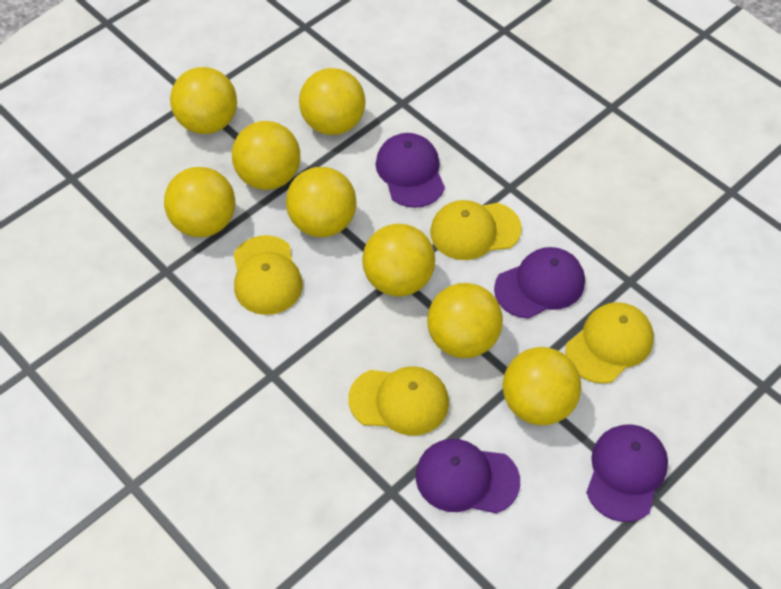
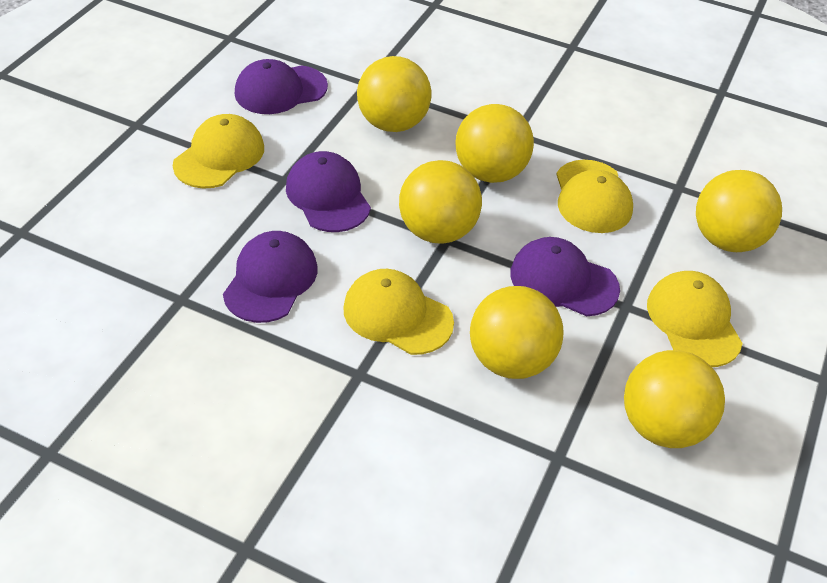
yellow ball: [164,167,235,237] [170,67,237,134] [232,121,300,190] [286,167,357,237] [299,68,365,135] [362,224,435,296] [427,283,503,358] [503,347,581,425] = 8 -> [357,56,431,132] [399,160,482,244] [455,104,534,183] [470,286,564,379] [624,350,725,448] [696,170,782,252] = 6

